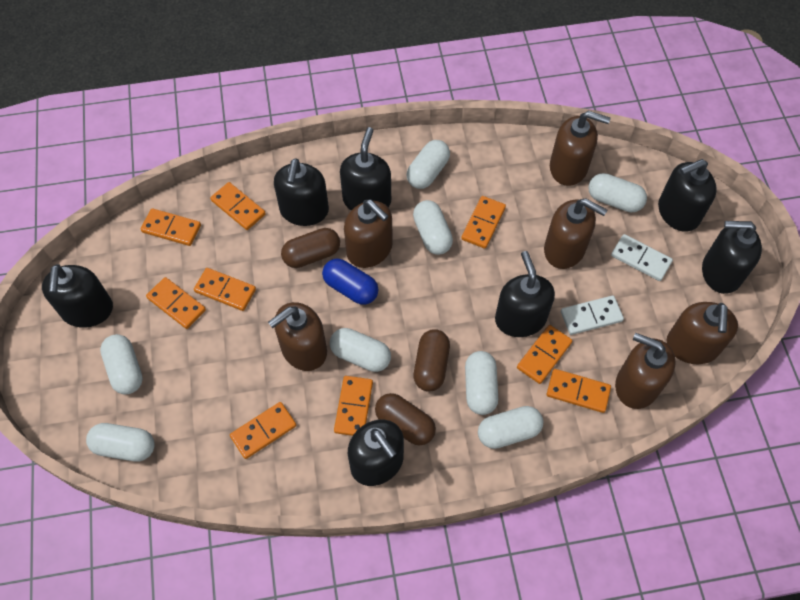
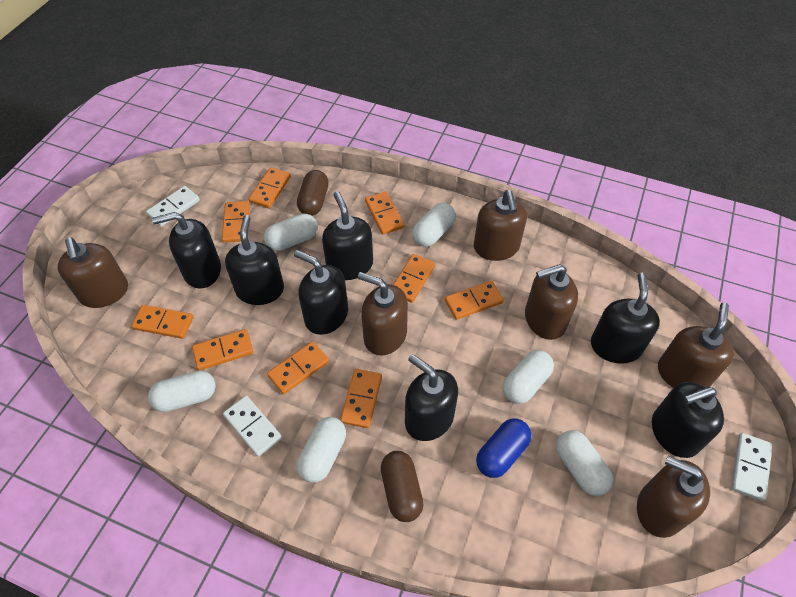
brown capsule: [281,228,340,268] [375,393,436,445] [414,329,450,392] = 3 -> [297,170,329,216] [381,451,423,522] = 2
white capsule: [86,423,155,462] [100,334,143,394] [330,328,391,372] [406,140,450,189] [413,200,453,255] [465,351,498,415] [478,406,543,449] [588,173,647,213] = 8 -> [148,371,216,412] [264,214,318,251] [297,417,346,483] [412,202,456,247] [503,350,554,404] [556,430,613,496] = 6
white domino: [561,295,624,335] [611,234,673,281] = 2 -> [146,186,200,226] [223,396,282,457] [731,433,772,501] = 3

